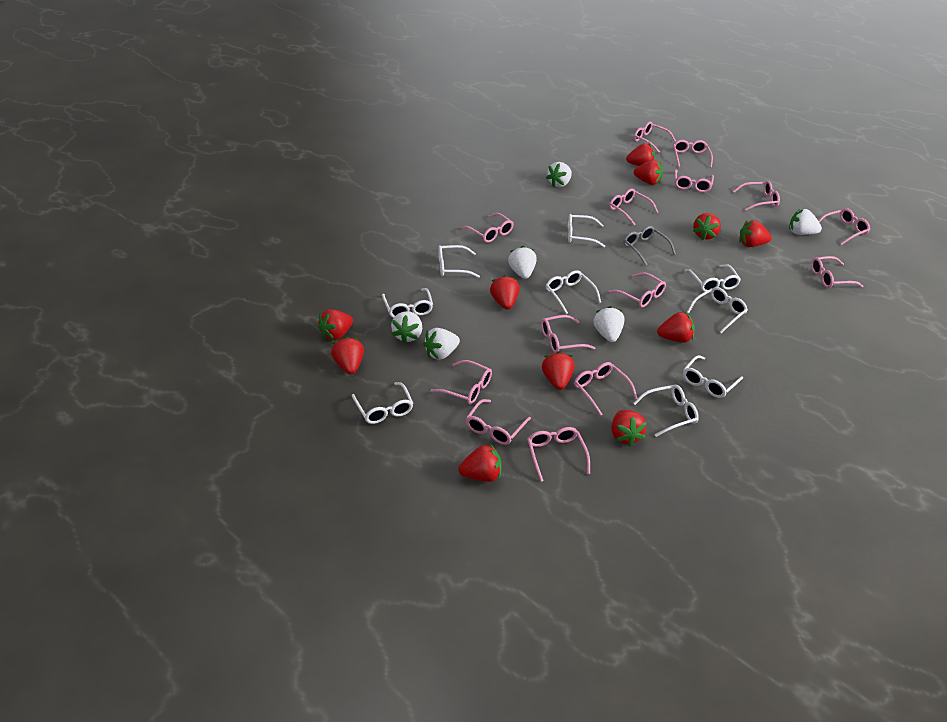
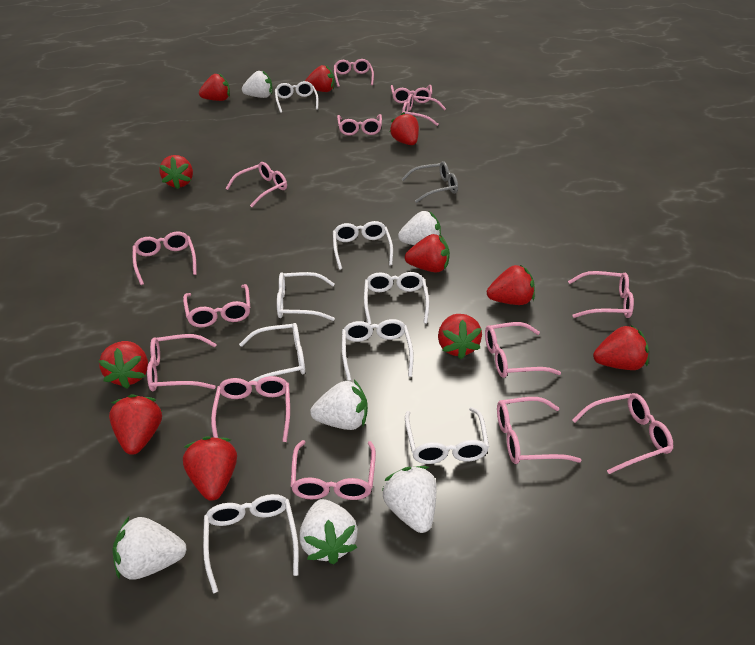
white glasses: [352,382,413,424] [382,288,433,318] [438,245,480,278] [546,270,601,314] [568,214,605,247] [633,385,699,437] [683,355,743,398] [685,265,741,292] [687,287,748,333] = 9 -> [203,494,299,593] [239,323,305,382] [275,81,319,113] [277,272,335,321] [333,221,393,270] [342,319,414,381] [364,272,429,325] [405,407,489,464] = 8

